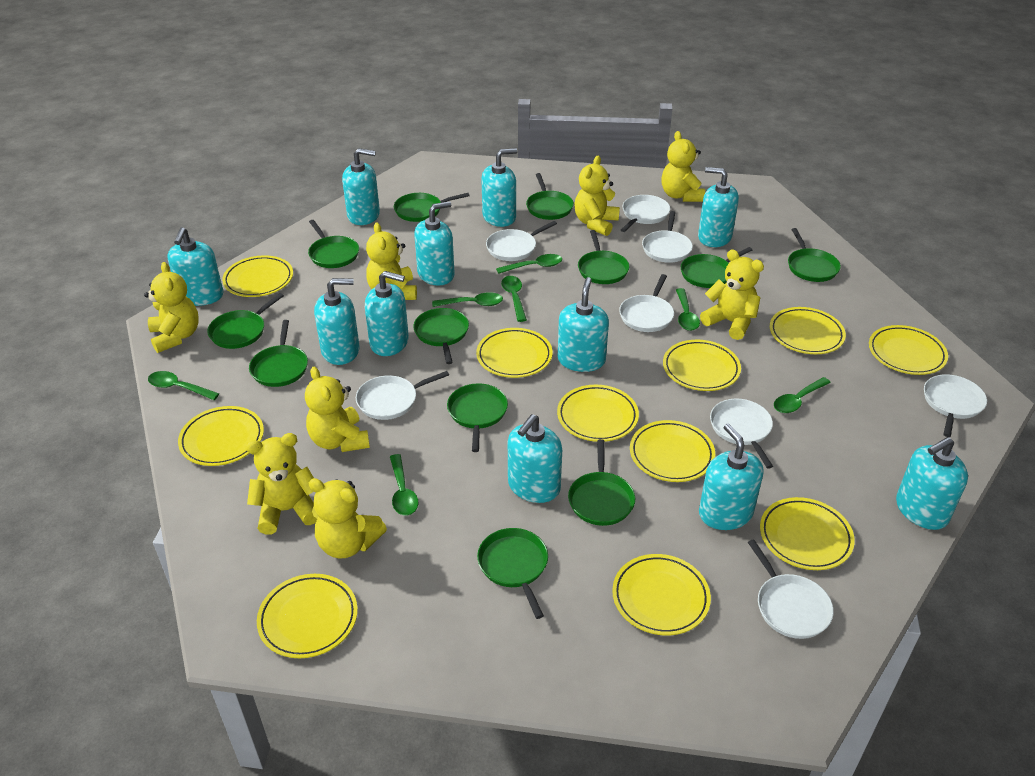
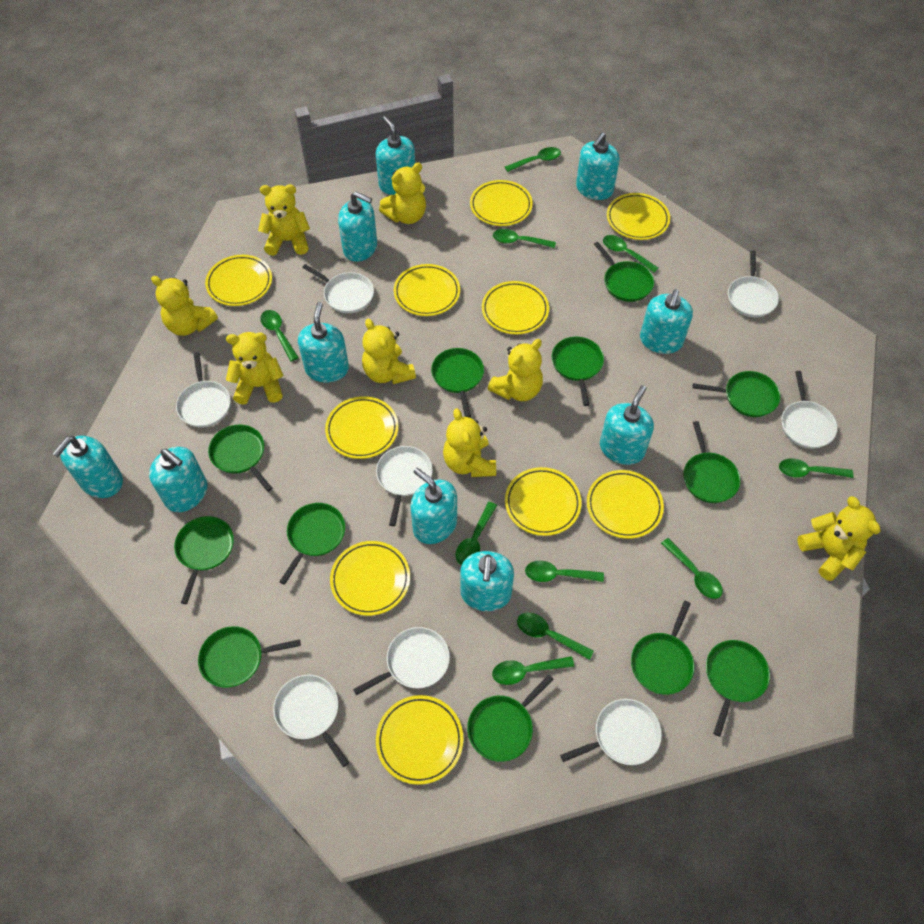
green spoon: [148,371,219,400] [390,454,419,515] [432,292,503,307] [496,254,562,274] [501,276,527,322] [676,288,700,331] [774,377,831,413] = 7 -> [260,310,299,362] [455,502,497,565] [492,656,574,685] [493,229,556,248] [505,147,561,172] [517,612,594,660] [525,561,604,582] [603,235,658,273] [661,538,723,599] [779,458,853,478] = 10
turquoise soap dispenser: [167,227,224,306] [314,278,360,365] [342,148,380,225] [365,271,409,356] [414,201,455,286] [481,148,517,227] [508,414,562,503] [558,277,609,372] [698,167,739,247] [699,424,763,530] [896,437,968,530] = 11 -> [53,436,123,498] [149,447,208,512] [298,302,349,382] [338,192,377,262] [376,116,415,195] [410,468,457,544] [460,551,514,611] [576,132,619,200] [600,385,654,465] [640,289,693,354] = 10
yellow plate: [178,406,264,466] [222,255,293,297] [257,574,358,658] [476,328,553,378] [557,384,639,442] [612,554,711,635] [630,420,715,482] [663,340,741,391] [760,497,855,570] [770,307,846,354] [869,325,948,375] = 11 -> [205,255,272,306] [325,396,399,459] [330,541,410,616] [376,695,463,785] [394,264,460,316] [470,180,533,226] [482,281,549,334] [505,467,581,536] [587,470,664,539] [607,193,670,240] = 10

